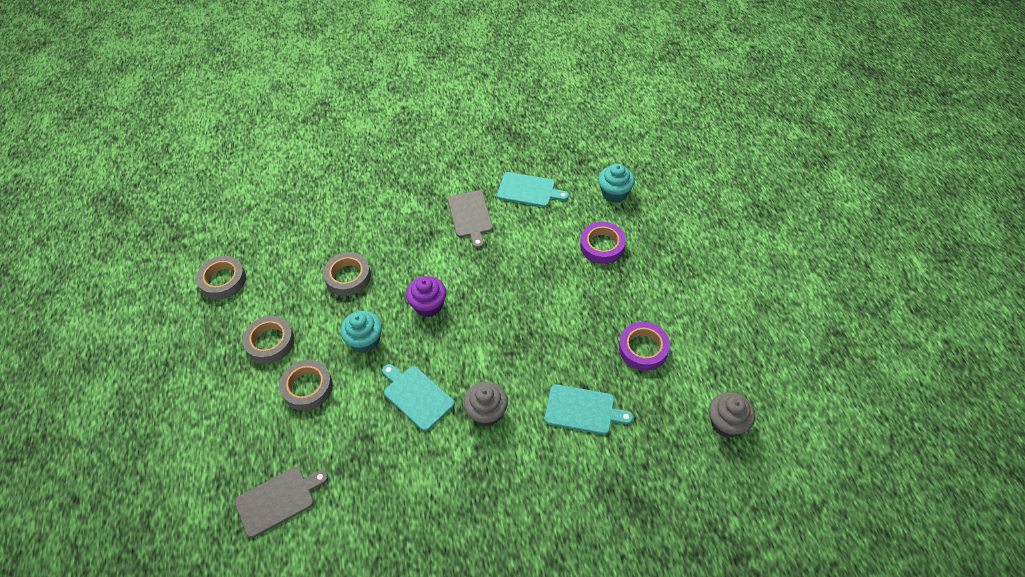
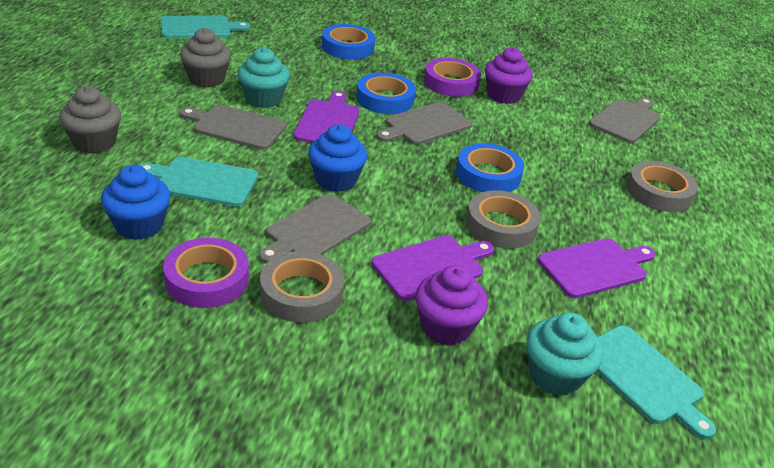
blue cupcake: none = 0 -> [101,165,171,240] [308,124,367,192] = 2
blue tape: none = 0 -> [322,24,375,60] [356,73,416,114] [456,143,524,192] = 3
grey cutting board: [235,467,328,538] [448,190,493,248] = 2 -> [180,105,287,150] [259,194,371,264] [377,102,472,145] [589,98,661,143] = 4
grey tape: [196,256,246,299] [242,316,295,363] [279,360,333,410] [323,252,371,296] = 4 -> [260,251,344,323] [466,190,541,248] [627,161,698,212] = 3
purple cupcake: [406,276,446,317] = 1 -> [416,265,488,345] [485,47,533,104] = 2
purple cutting board: none = 0 -> [294,91,359,143] [372,235,494,301] [538,238,655,298] = 3

